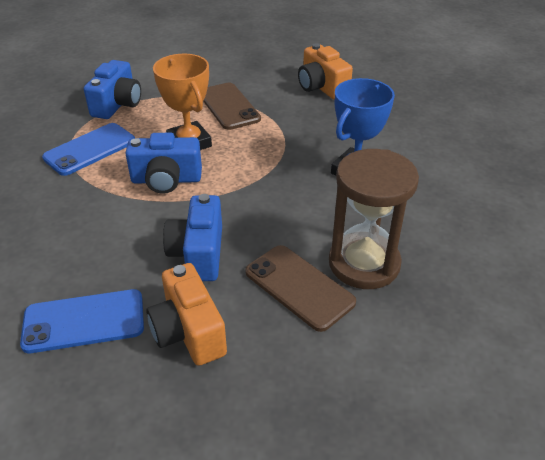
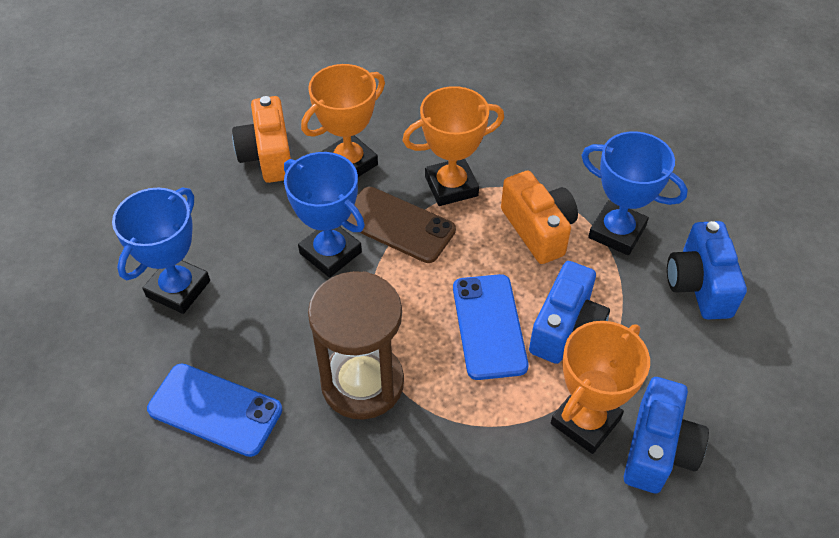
blue trophy: [331,78,395,176] = 1 -> [112,187,210,314] [284,152,365,278] [581,131,688,255] = 3
brown phone: [203,82,261,130] [245,245,356,332] = 2 -> [347,187,456,263] = 1
orange trophy: [153,54,212,150] = 1 -> [301,64,385,177] [402,86,504,206] [551,321,650,454] = 3

